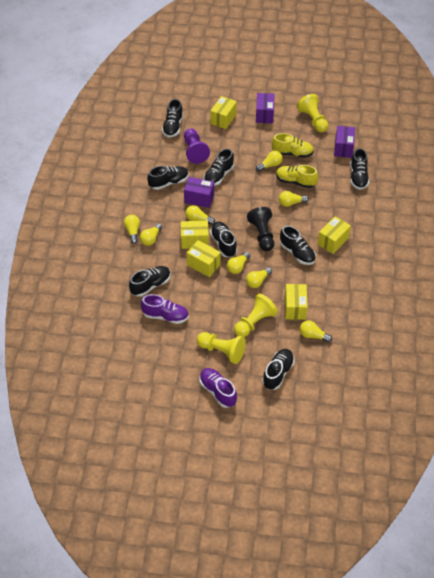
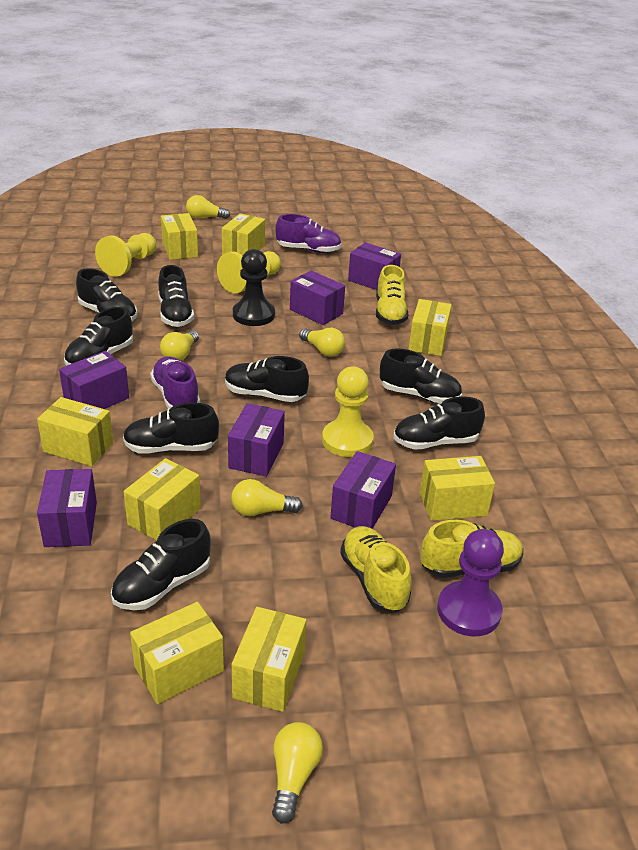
purple box: [184,177,214,208] [256,93,275,123] [334,126,355,158] = 3 -> [37,469,97,547] [59,351,129,409] [228,403,285,476] [290,271,345,325] [330,451,396,529] [348,242,401,290] = 6
yellow box: [181,221,209,249] [187,240,221,277] [210,96,237,129] [285,284,308,320] [318,216,351,254] = 5 -> [37,397,114,466] [124,458,201,541] [130,602,224,704] [161,213,198,260] [222,213,265,255] [232,607,306,712] [408,299,451,356] [420,456,495,521] = 8
yellow light bulb: [124,215,140,244] [140,224,162,246] [185,205,215,225] [227,252,250,274] [246,267,272,288] [256,151,283,172] [279,191,309,207] [300,320,332,343] = 8 -> [160,330,199,361] [186,195,230,219] [231,479,303,516] [272,722,323,824] [299,328,345,357] = 5
yellow shoe: [272,133,314,158] [276,165,318,188] = 2 -> [340,526,412,612] [376,265,408,325] [420,520,523,578] = 3

